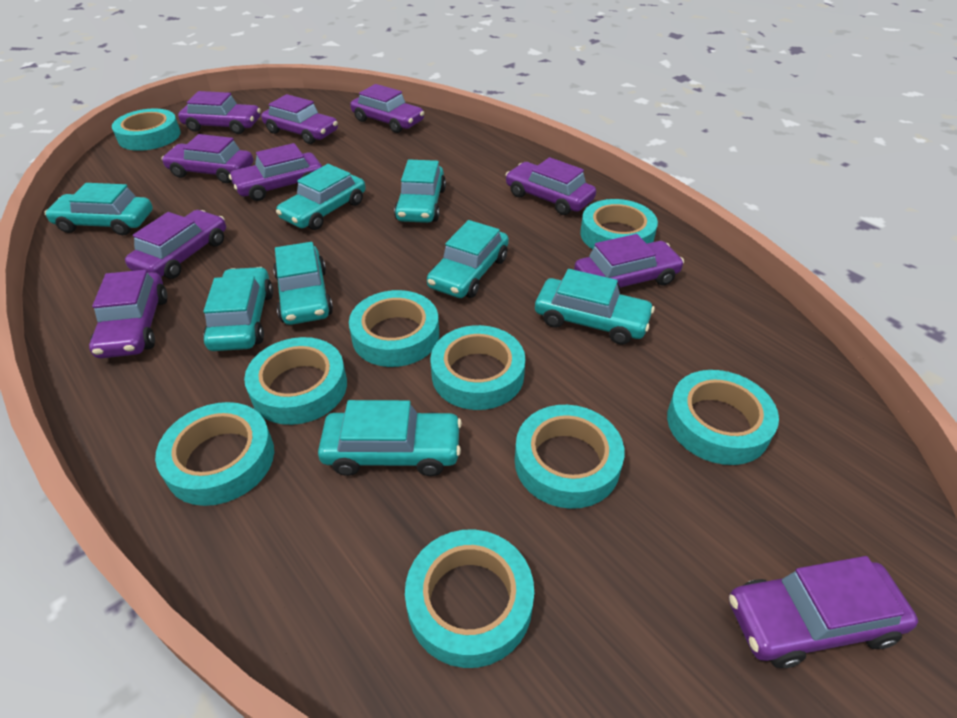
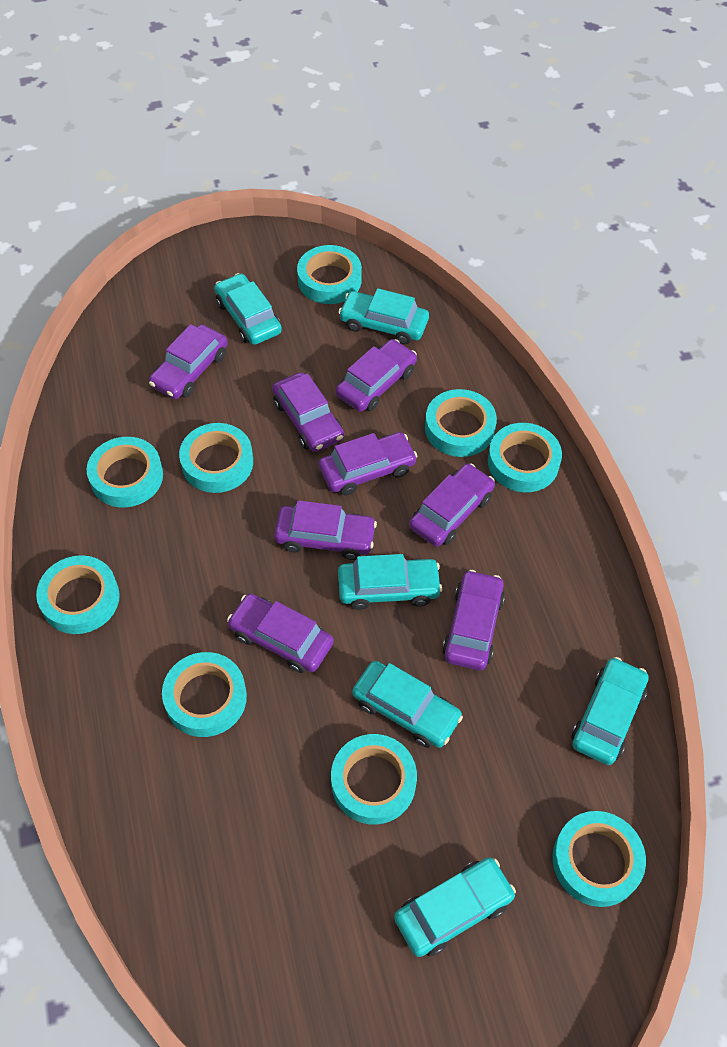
purple car: [89,270,168,358] [125,210,226,279] [161,134,253,183] [178,91,261,134] [229,143,322,201] [261,94,338,144] [350,84,424,133] [506,157,596,215] [574,234,684,290] [729,556,918,668] = 10 -> [149,324,228,399] [227,594,334,673] [272,372,344,452] [274,500,377,560] [319,432,418,495] [336,339,417,412] [409,463,495,547] [442,570,505,670] = 8
turquoise car: [45,183,153,235] [203,267,273,351] [273,242,333,325] [276,164,366,230] [318,400,462,476] [394,160,446,223] [427,220,509,298] [535,269,655,345] = 8 -> [214,273,282,345] [338,288,429,345] [338,554,442,610] [352,661,463,748] [394,857,516,957] [572,657,649,765] = 6

